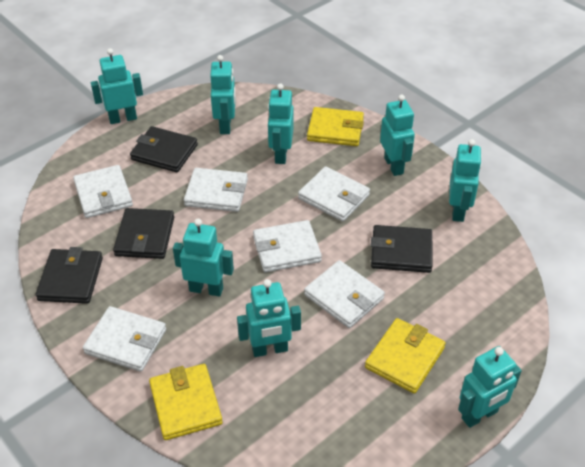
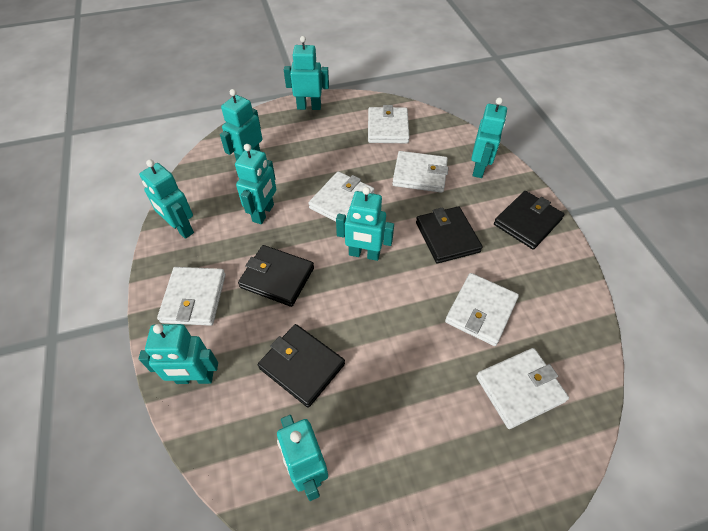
yellow wallet: [149,364,223,440] [307,107,364,146] [365,318,446,394] = 3 -> none = 0

